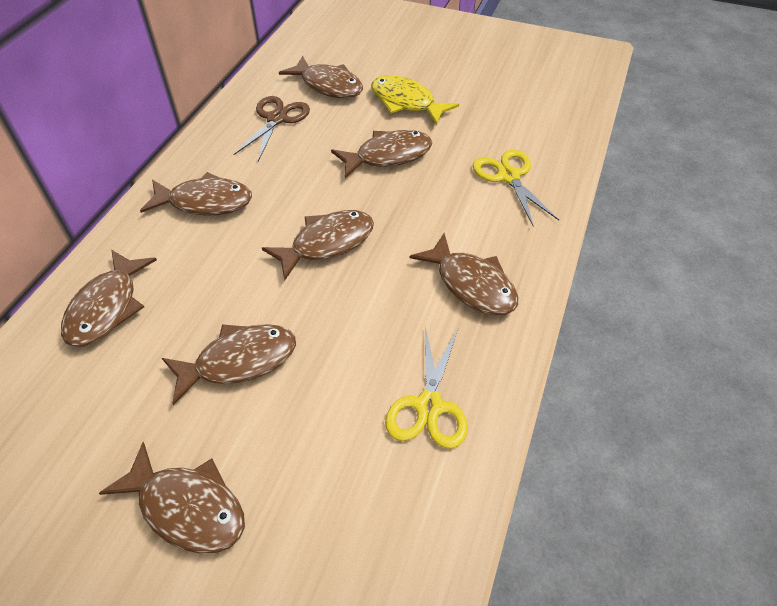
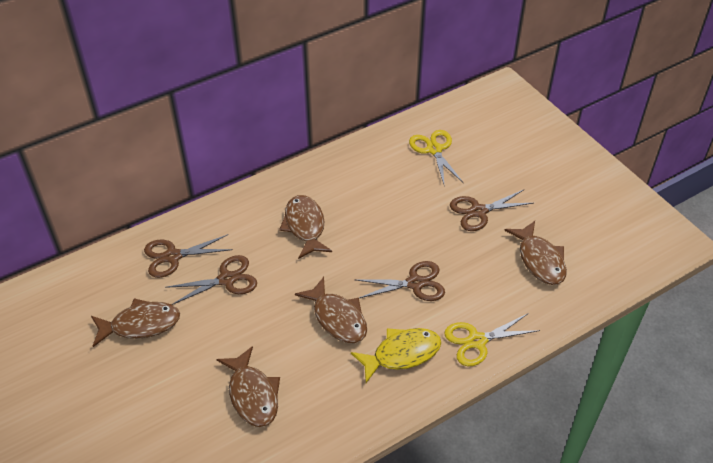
brown fish: [61,250,157,347] [99,442,245,554] [140,172,252,216] [162,324,296,405] [262,210,374,280] [279,56,363,98] [331,130,432,178] [410,233,518,315] = 8 -> [91,298,180,347] [217,346,280,427] [279,195,332,259] [295,277,367,343] [504,221,567,285] = 5
brown scissors: [233,96,310,161] = 1 -> [144,234,233,278] [165,255,257,305] [354,261,445,301] [450,190,533,231] = 4

